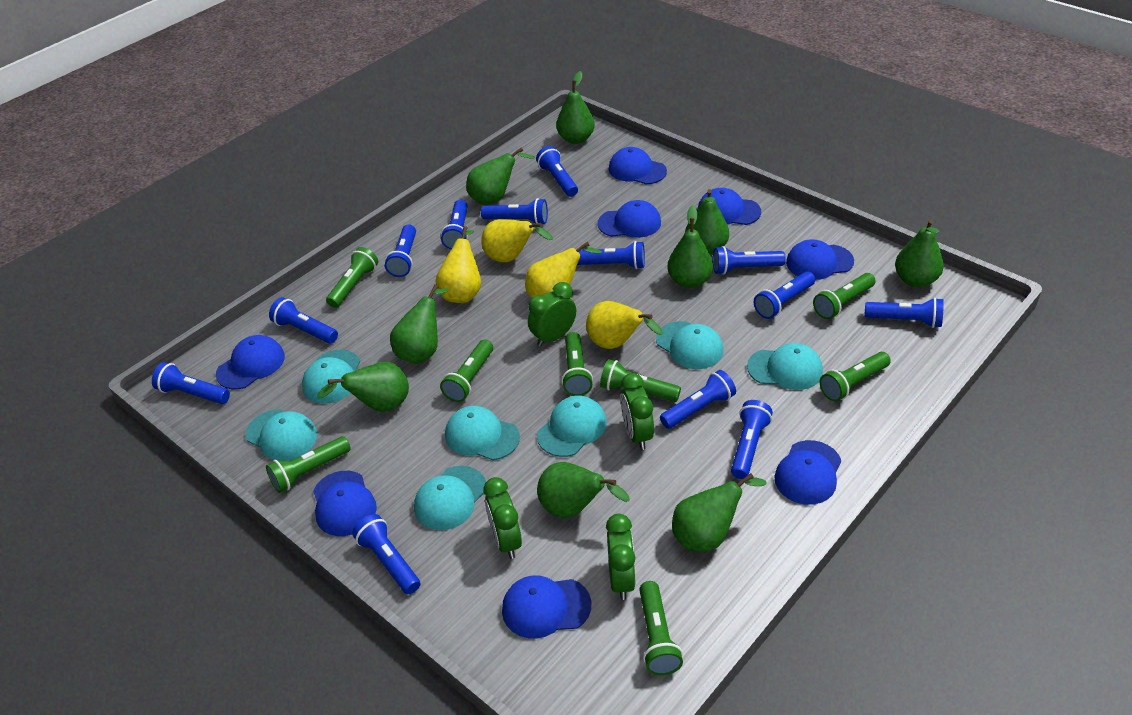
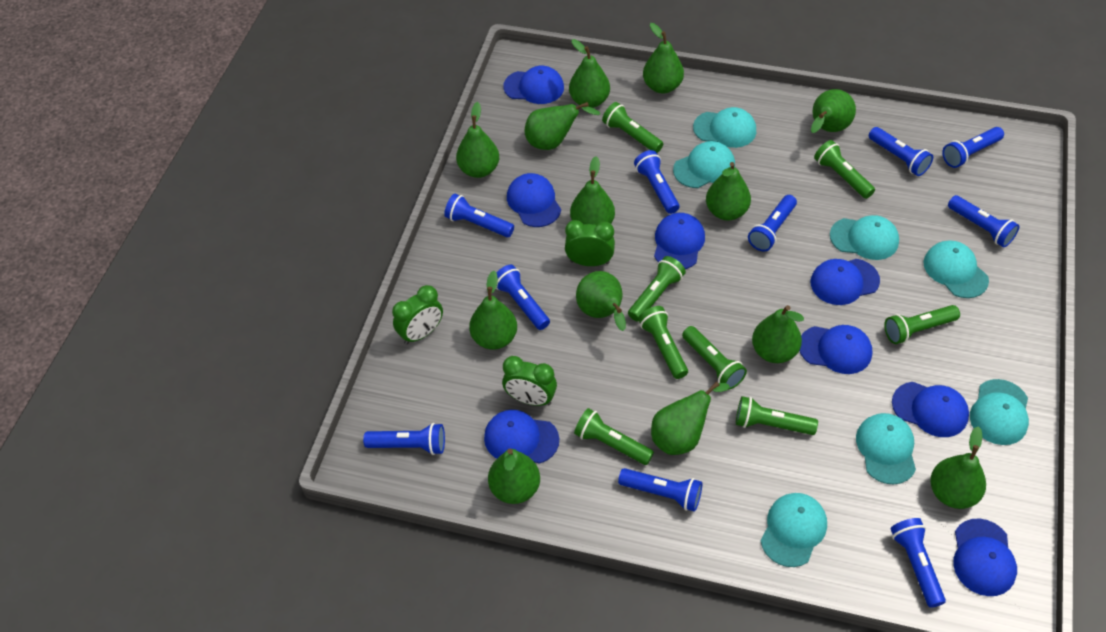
blue flashlight: [152,362,230,404] [269,297,338,344] [352,514,420,594] [385,224,416,277] [441,200,468,250] [481,198,548,224] [536,146,578,197] [577,241,645,269] [660,370,736,429] [713,246,786,275] [731,400,773,479] [754,271,815,319] [864,298,944,328] = 13 -> [363,423,445,455] [444,194,514,237] [496,265,550,330] [618,468,702,512] [634,150,680,214] [748,195,797,251] [869,127,933,176] [890,518,946,608] [942,127,1004,168] [948,195,1020,247] = 10
green clock: [483,477,522,559] [528,282,576,347] [606,514,636,600] [620,373,654,450] = 4 -> [392,285,443,345] [502,356,557,406] [565,220,615,266] = 3
green pear: [317,362,409,412] [390,284,449,364] [466,147,535,205] [537,462,630,518] [556,71,595,144] [667,205,713,288] [672,473,767,552] [685,189,729,255] [895,220,944,287] = 9 -> [456,102,499,178] [469,271,517,350] [488,449,540,504] [525,102,601,150] [569,39,610,108] [570,156,615,225] [576,271,626,331] [643,23,684,93] [651,381,730,455] [706,162,751,220] [752,305,804,363] [811,89,856,133] [930,426,986,509] = 13
yellow pear: [435,226,481,303] [481,219,553,262] [525,241,602,298] [586,301,663,349] = 4 -> none = 0

